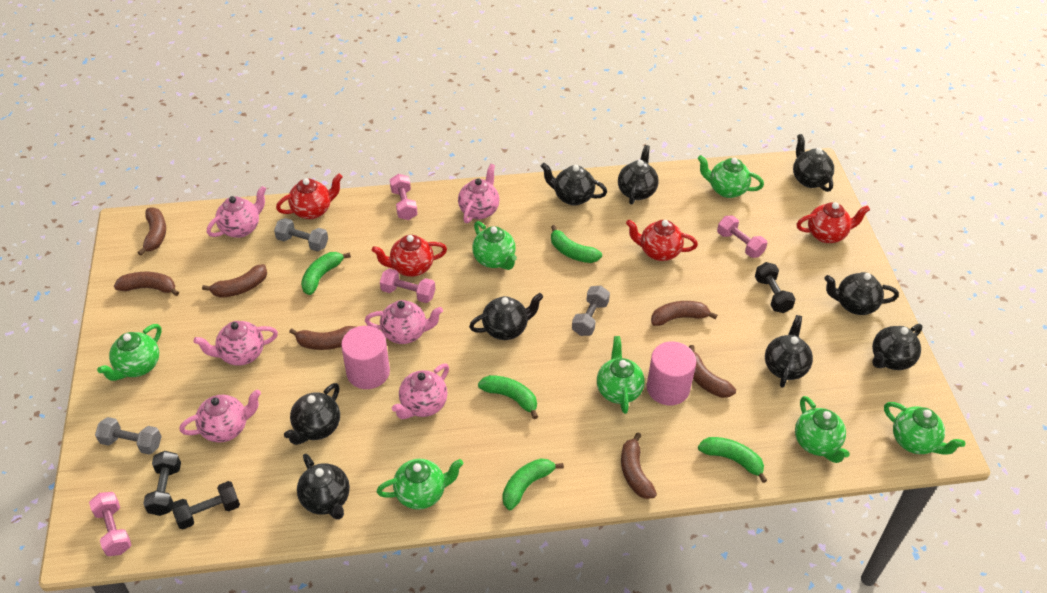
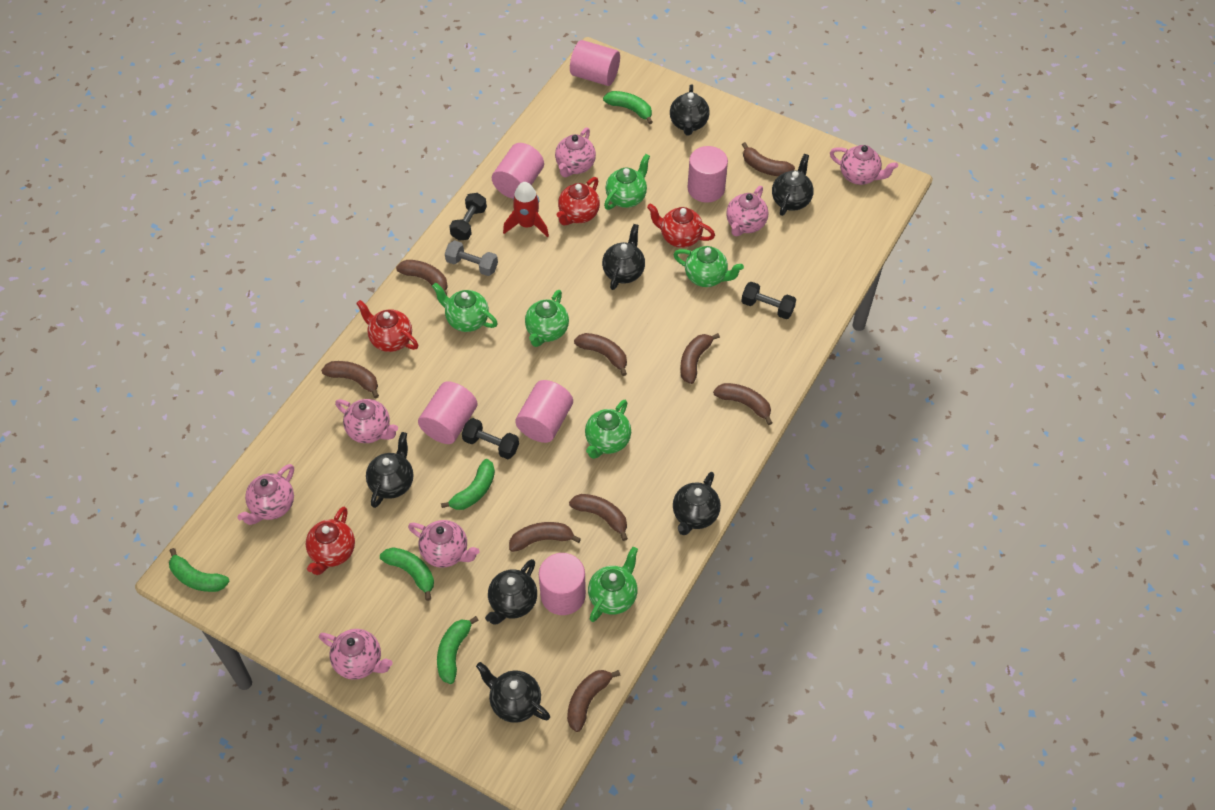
black teapot: [284,383,340,445] [297,454,350,520] [469,293,543,340] [541,163,607,205] [618,145,659,205] [765,315,813,388] [793,134,834,192] [824,272,899,315] [872,324,923,370] = 9 -> [366,432,413,508] [476,662,550,723] [485,559,537,625] [602,224,645,290] [670,84,710,136] [673,472,721,535] [772,154,814,216] = 7
brown banana: [114,272,179,296] [138,207,166,256] [202,264,267,298] [289,326,356,350] [621,432,657,499] [651,301,717,326] [689,345,736,398] = 7 -> [321,361,379,398] [396,260,448,296] [509,522,581,552] [567,670,620,732] [569,494,628,541] [574,333,627,376] [680,333,720,384] [713,383,772,425] [742,142,795,176] = 9
green teapot: [97,324,162,381] [377,459,463,509] [472,221,517,270] [597,336,645,414] [698,155,764,198] [795,396,850,463] [884,402,965,455] = 7 -> [432,283,498,332] [525,290,569,347] [585,400,631,459] [588,547,638,622] [604,154,650,210] [673,246,744,287] = 6
grey dumbbell: [95,417,162,455] [274,218,328,251] [572,286,610,336] = 3 -> [445,240,498,276] = 1
pink cylinder: [341,326,390,389] [647,341,696,405] = 2 -> [418,381,478,444] [492,143,544,199] [515,380,573,443] [539,553,586,615] [570,40,620,86] [687,146,728,203] = 6
pink dumbbell: [89,492,131,556] [380,268,435,303] [390,174,418,220] [717,216,767,258] = 4 -> none = 0
pink teapot: [179,390,261,443] [193,321,278,366] [207,186,266,238] [365,300,443,344] [392,364,449,419] [458,164,500,223] = 6 -> [237,464,294,525] [319,629,392,680] [335,399,398,443] [408,520,479,568] [555,127,596,177] [726,186,769,236] [830,145,898,185] = 7
red rocket: none = 0 -> [503,182,549,238] = 1

